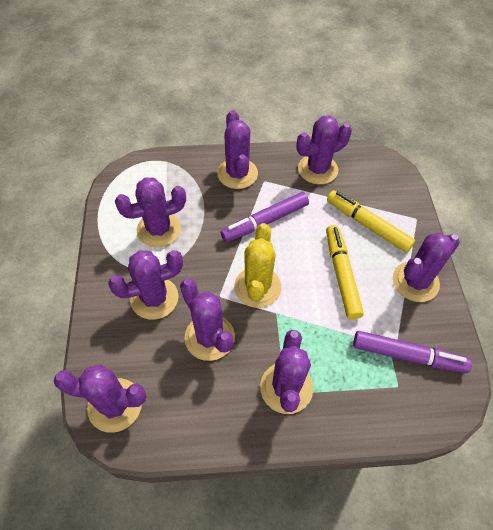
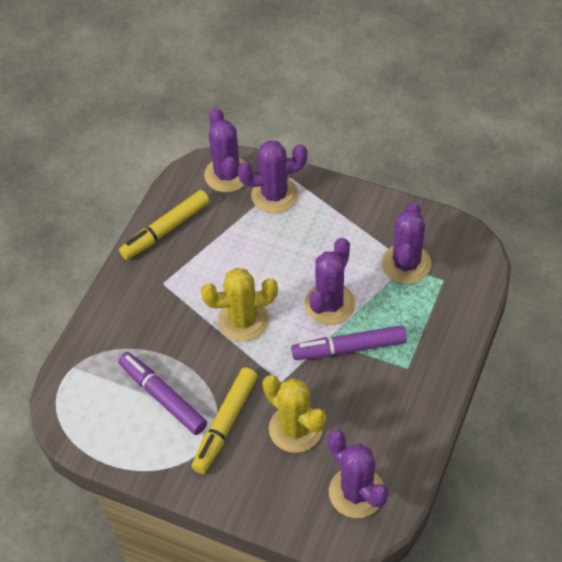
purple cactus: [54,364,146,433] [108,250,183,320] [115,177,186,247] [180,279,235,361] [217,110,258,189] [260,330,313,414] [296,116,352,185] [393,233,460,302] = 8 -> [204,108,245,193] [237,140,308,214] [305,238,355,325] [328,430,389,518] [382,203,431,284] = 5
yellow cactus: [234,223,281,308] = 1 -> [201,268,278,342] [262,375,326,453] = 2

